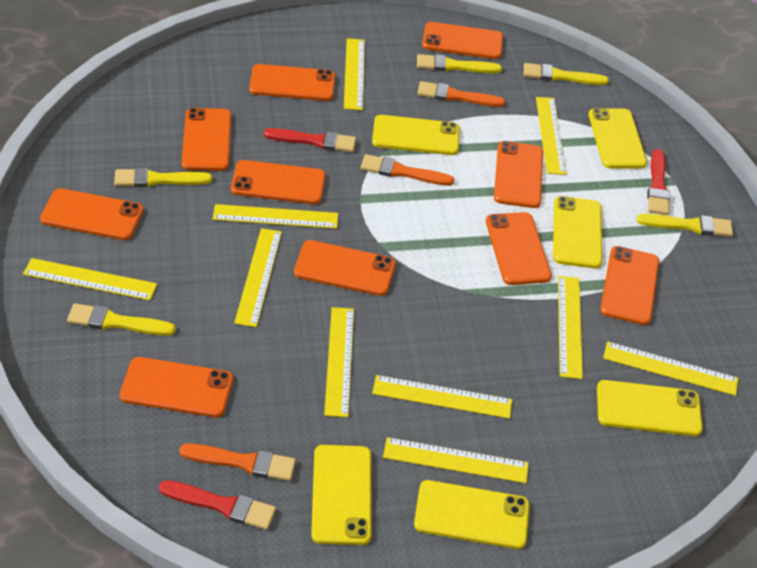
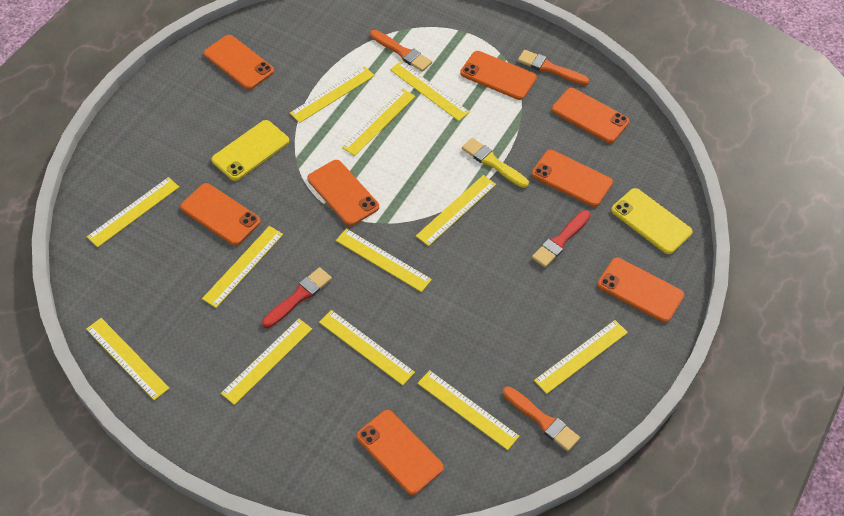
orange phone: [40,188,144,240] [120,357,233,417] [181,108,231,171] [231,160,326,204] [249,64,335,101] [294,240,396,296] [422,22,503,59] [486,212,552,285] [494,141,543,208] [600,246,659,325] = 10 -> [180,183,261,246] [204,35,274,90] [307,160,379,226] [357,410,444,495] [460,51,537,100] [532,150,613,207] [552,88,629,143] [597,258,684,323] = 8
red brush: [159,480,276,530] [264,128,356,152] [647,149,670,215] = 3 -> [262,267,332,328] [532,210,591,268] = 2
yellow brush: [67,303,176,336] [114,168,212,187] [417,54,502,73] [524,63,609,85] [637,214,733,237] = 5 -> [462,138,529,188] = 1
yellow phone: [311,445,371,545] [372,115,460,155] [414,480,530,549] [553,196,602,268] [589,108,647,168] [597,380,703,436] = 6 -> [211,120,289,181] [611,188,692,254] = 2
yellow ruler: [23,258,157,300] [213,204,338,229] [234,228,282,327] [324,307,354,417] [344,39,365,110] [372,375,512,419] [383,437,529,483] [536,97,567,175] [558,276,583,379] [603,341,738,396] = 10 -> [86,318,169,400] [87,177,179,247] [202,226,283,308] [221,319,312,405] [290,66,375,123] [319,310,415,385] [336,229,432,292] [342,89,415,156] [390,61,470,121] [416,175,496,246] [418,370,519,450] [534,320,628,394] = 12

